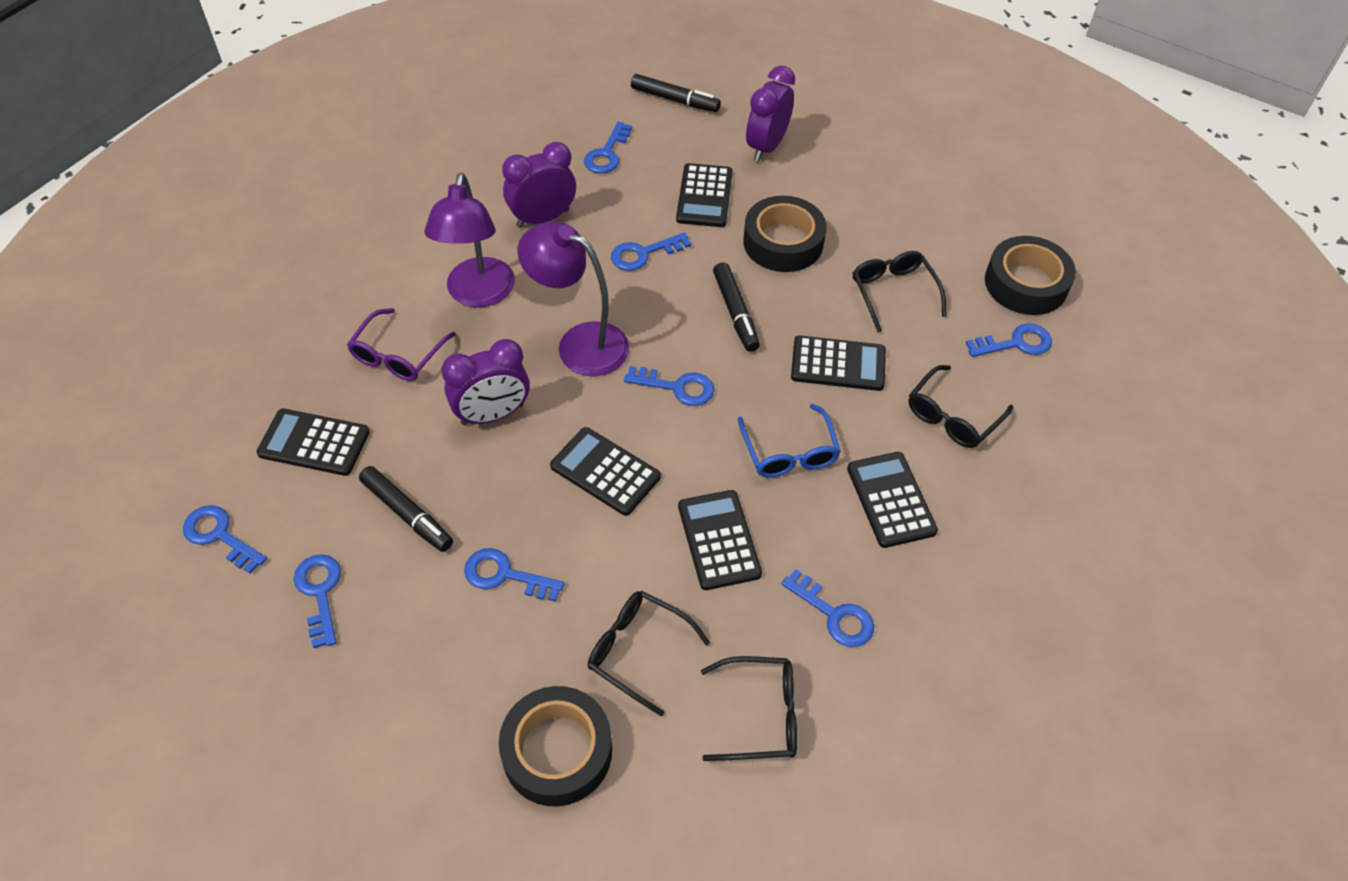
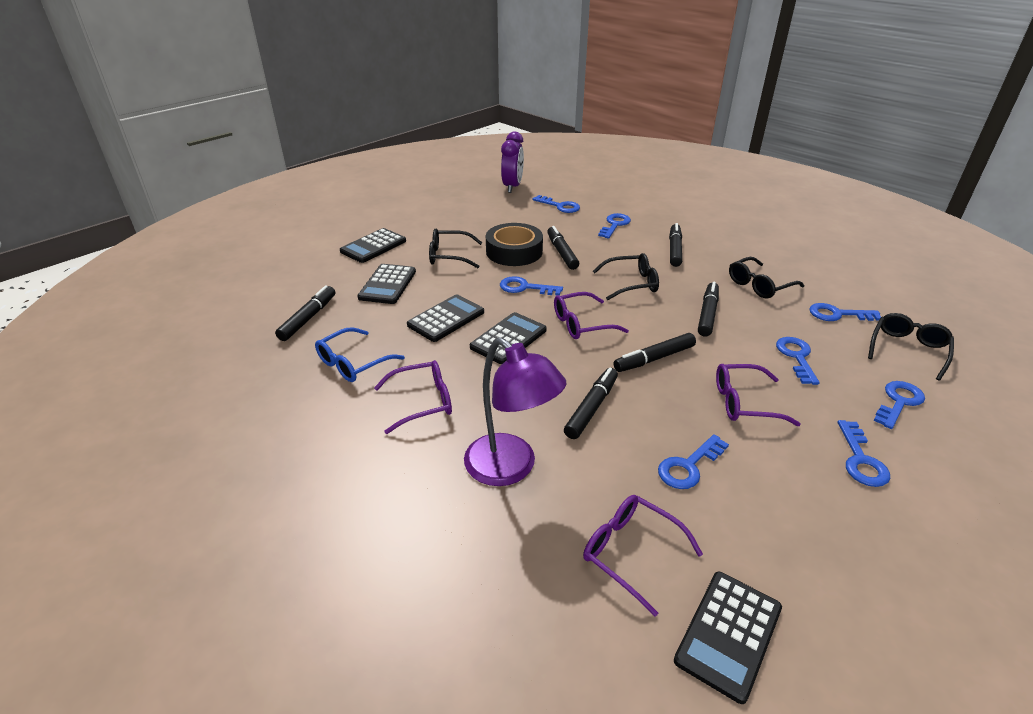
black calculator: [256,409,370,476] [550,427,661,516] [676,163,733,227] [678,490,762,590] [791,335,886,391] [847,452,938,548] = 6 -> [340,228,406,263] [357,264,416,304] [407,294,484,342] [470,312,547,364] [674,572,782,704] = 5
black marker: [359,466,453,552] [631,74,721,112] [713,262,760,352] = 3 -> [275,285,335,341] [547,226,579,270] [564,368,618,439] [614,333,696,372] [669,223,682,267] [698,282,719,337] = 6
black tape: [499,686,612,807] [743,196,826,272] [985,236,1076,315] = 3 -> [486,223,543,266] = 1
purple clock: [441,339,530,426] [502,142,576,228] [746,65,795,161] = 3 -> [501,132,524,193] = 1
purple glasses: [347,308,456,381] = 1 -> [374,360,452,434] [554,292,629,339] [583,495,703,617] [716,364,801,426] = 4
purple lamp: [424,173,515,307] [518,221,629,376] = 2 -> [464,337,566,486] = 1

